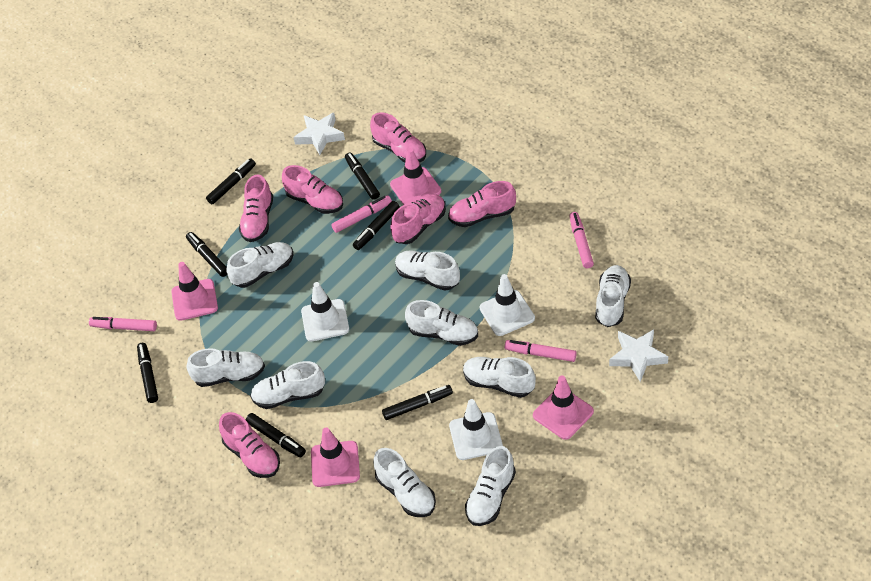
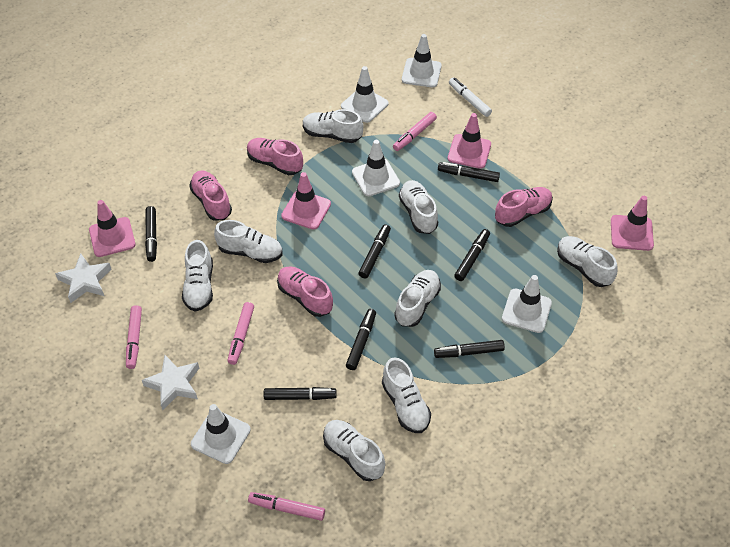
pink shoe: [219,412,280,478] [239,174,273,242] [282,165,343,214] [370,112,426,162] [390,194,446,244] [448,181,516,227] = 6 -> [189,170,232,221] [247,138,303,175] [277,267,333,317] [495,187,553,227] = 4
white marker: none = 0 -> [449,78,492,117] = 1
white shoe: [187,348,265,387] [226,242,294,288] [250,361,325,409] [373,448,436,517] [395,250,460,290] [405,300,478,346] [463,357,536,398] [465,446,516,526] [595,265,631,327] = 9 -> [182,240,213,312] [214,220,282,263] [303,109,363,143] [323,420,385,481] [382,358,431,433] [394,270,441,327] [399,180,438,234] [557,236,618,287] = 8
white traffic cone: [301,282,349,341] [449,399,503,460] [480,274,535,336] = 3 -> [191,404,251,464] [341,66,388,123] [352,140,400,196] [402,34,441,87] [502,275,552,333] = 5

